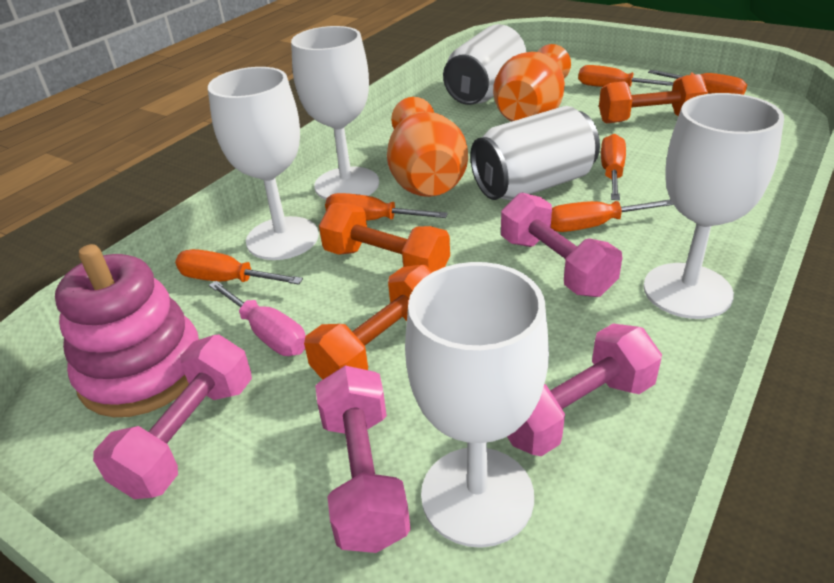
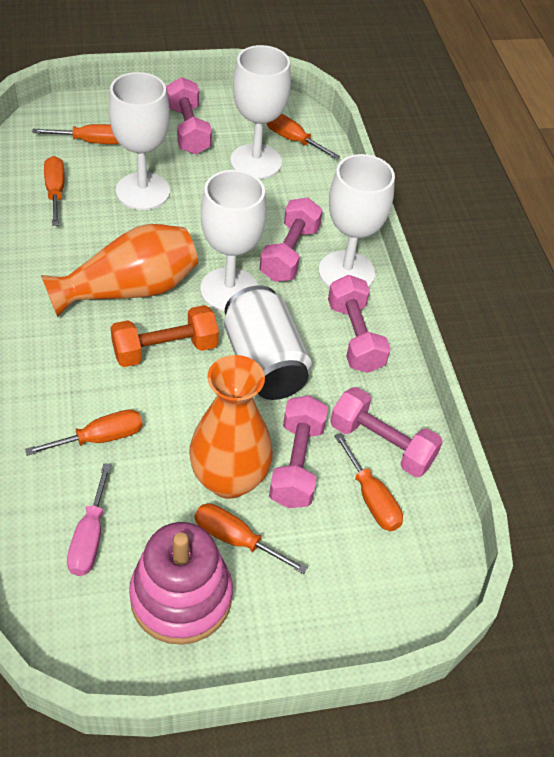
orange dumbbell: [304,264,432,380] [319,203,450,272] [599,74,708,123] = 3 -> [110,305,219,367] = 1
pink dumbbell: [93,335,252,499] [315,365,411,553] [501,192,622,297] [507,324,662,456] = 4 -> [166,77,212,154] [260,197,323,282] [269,396,328,508] [328,275,391,373] [330,387,443,477] = 5
white can: [443,24,526,105] [470,106,600,200] = 2 -> [224,285,312,400] = 1

